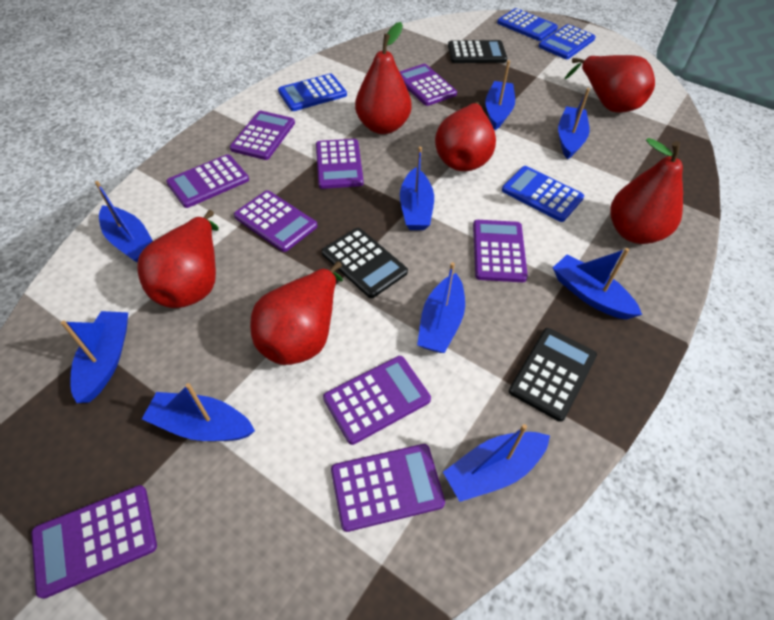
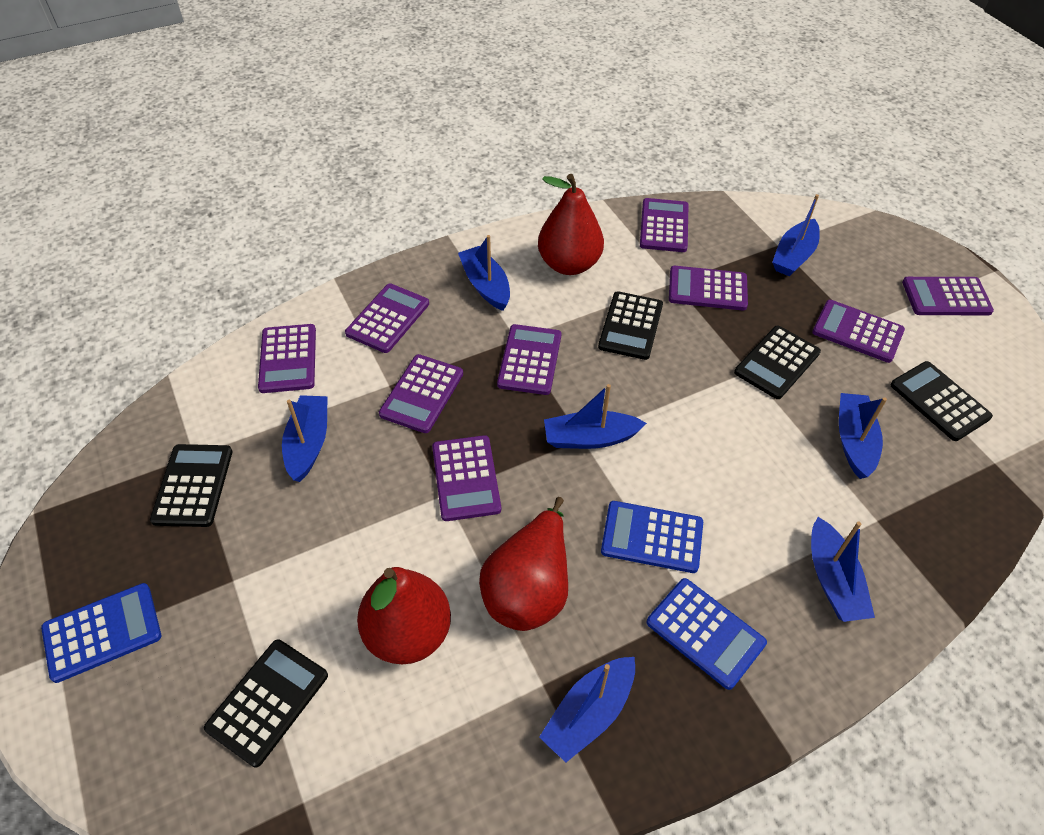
black calculator: [322,228,408,298] [448,40,507,63] [509,328,597,422] = 3 -> [150,444,233,527] [204,639,328,768] [598,291,663,360] [734,326,821,399] [891,361,993,441] = 5
blue boat: [61,311,128,403] [95,181,153,263] [142,383,255,441] [400,147,434,230] [417,262,465,353] [443,424,550,502] [486,60,515,130] [553,248,642,320] [558,88,590,160] = 9 -> [282,395,328,482] [458,235,510,311] [539,657,635,763] [544,384,647,449] [772,194,820,276] [811,517,875,622] [839,393,887,479] = 7
blue calculator: [278,74,347,111] [497,8,558,41] [502,166,584,222] [539,24,596,59] = 4 -> [41,583,161,683] [601,501,703,573] [647,578,767,690] = 3
red pear: [137,210,219,308] [250,261,343,365] [355,22,412,134] [435,102,496,171] [565,55,655,113] [610,138,683,244] = 6 -> [357,567,451,664] [479,497,568,631] [538,174,604,275] = 3

